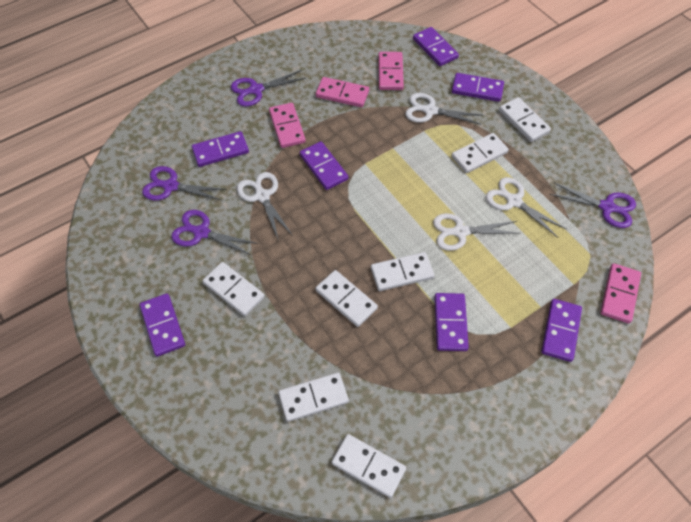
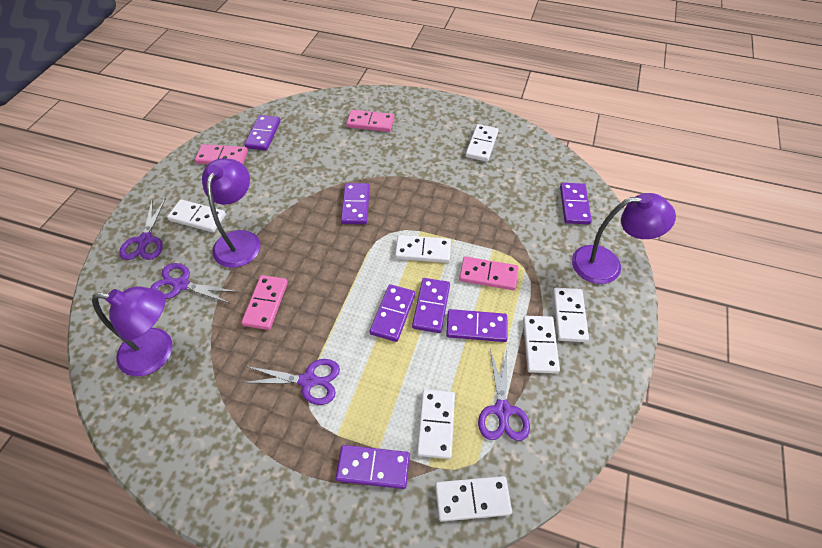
purple lamp: none = 0 -> [92,286,172,376] [202,159,260,268] [572,193,676,284] = 3
white scissors: [237,172,293,239] [405,93,483,125] [433,213,521,251] [486,177,566,238] = 4 -> none = 0

